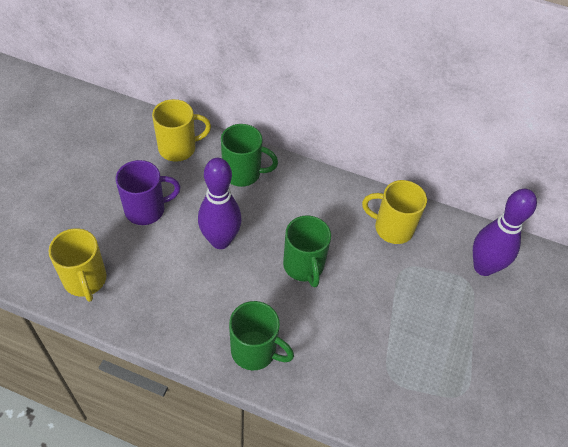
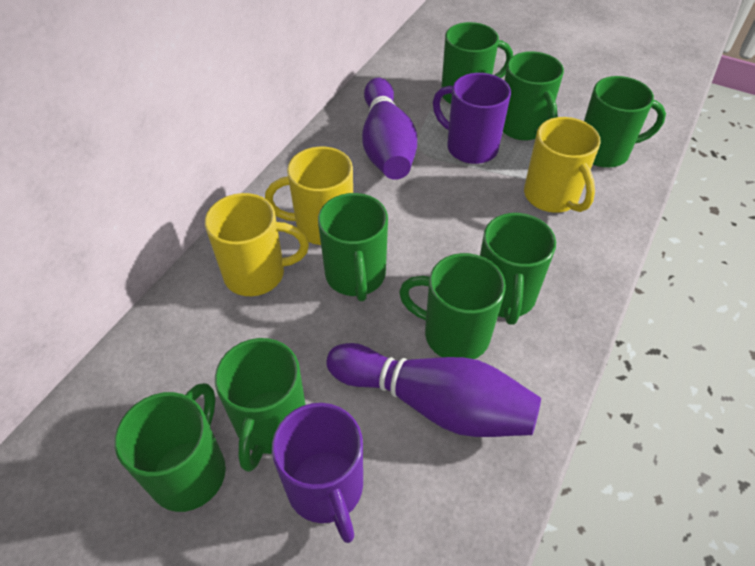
green mug: [221,124,278,187] [229,301,294,370] [283,215,331,287] = 3 -> [114,383,226,512] [215,338,306,472] [318,193,388,302] [399,253,506,359] [441,22,513,104] [480,213,556,325] [503,51,564,141] [584,76,666,168] = 8
purple mug: [116,160,180,225] = 1 -> [272,403,363,543] [433,73,511,164] = 2

